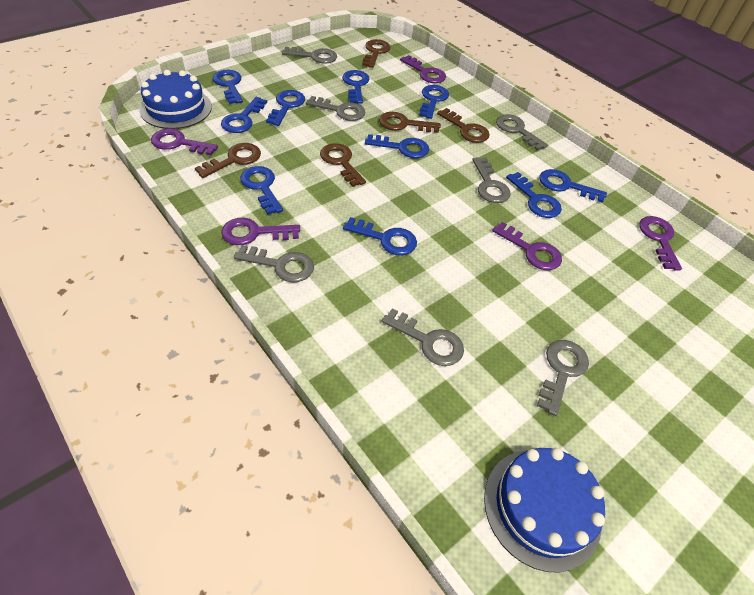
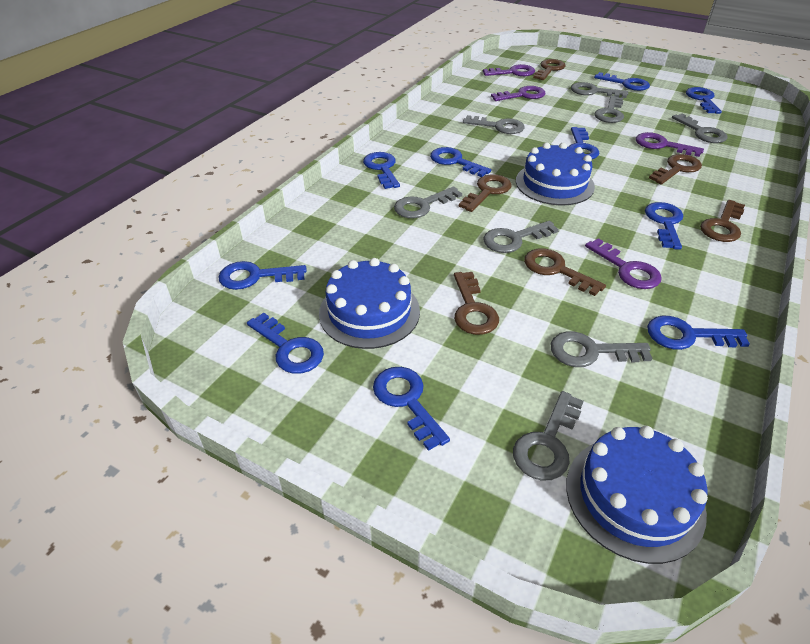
blue cake: [140,70,212,129] [484,448,605,573] = 2 -> [319,258,420,349] [516,143,595,205] [566,426,708,564] = 3
brown key: [195,143,261,178] [320,143,366,187] [362,39,390,68] [379,112,441,133] [437,108,490,143] = 5 -> [454,272,499,335] [459,174,512,212] [524,248,606,296] [533,59,565,80] [649,154,702,184] [700,200,745,242] = 6
grey key: [234,245,314,282] [282,47,337,64] [306,96,365,121] [382,308,464,366] [472,157,511,203] [496,114,548,151] [537,340,589,416] = 7 -> [394,186,462,218] [463,115,525,134] [483,221,559,253] [513,391,584,481] [551,331,652,367] [571,82,628,98] [594,96,624,123] [672,113,728,143] = 8
purple key: [151,129,218,155] [221,218,300,245] [400,55,446,83] [492,222,562,270] [639,216,682,271] = 5 -> [483,64,535,76] [491,86,545,101] [585,238,662,289] [636,132,704,157] = 4

